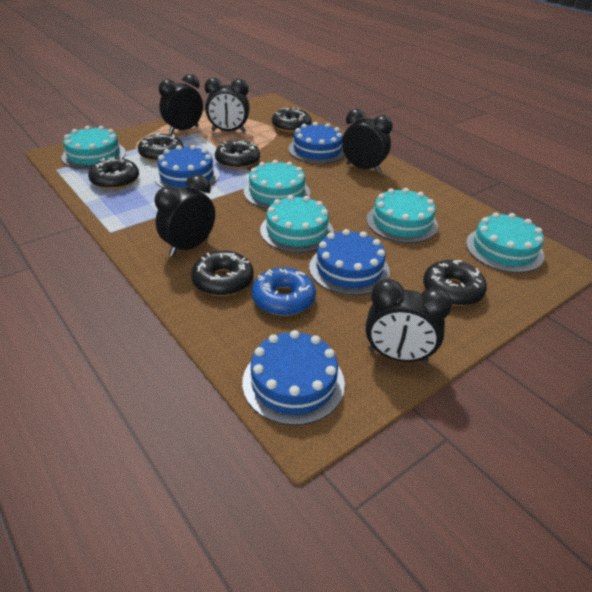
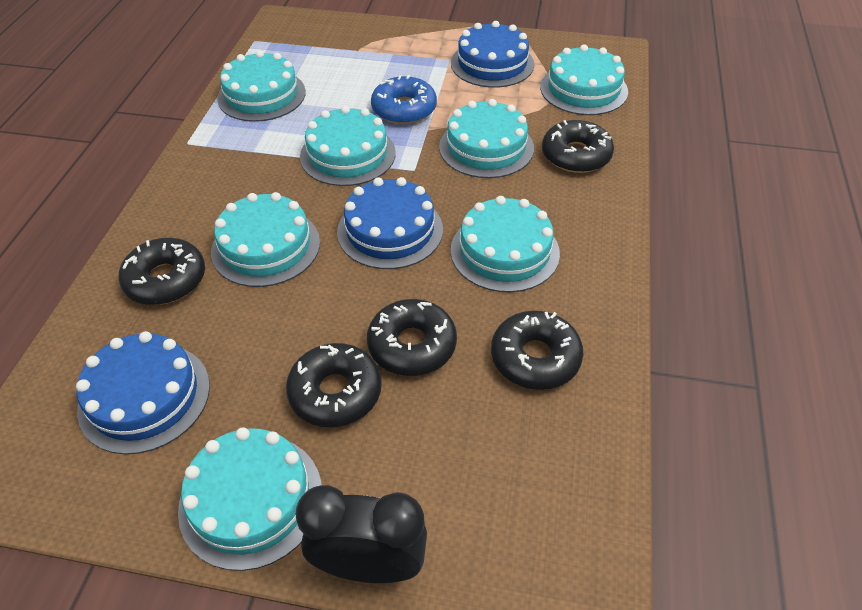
black clock: [155,174,215,257] [159,74,203,134] [205,78,250,133] [342,109,393,173] [365,279,452,363] = 5 -> [295,485,427,583] = 1
black donut: [88,157,139,190] [138,133,183,162] [191,251,254,296] [215,140,260,169] [272,107,312,133] [423,260,487,306] = 6 -> [119,238,205,305] [286,343,382,427] [367,299,457,376] [491,311,583,390] [542,120,614,173] = 5
blue cake: [154,145,219,191] [242,330,345,425] [289,122,345,164] [309,229,390,296] = 4 -> [76,331,210,455] [337,177,443,269] [451,21,534,88] = 3
turquoise cake: [62,126,126,170] [244,160,310,209] [260,195,334,253] [366,188,438,243] [466,212,544,273] = 5 -> [178,427,322,571] [211,192,320,287] [217,50,306,122] [300,106,396,186] [439,99,534,178] [451,196,560,293] [540,44,628,115] = 7

